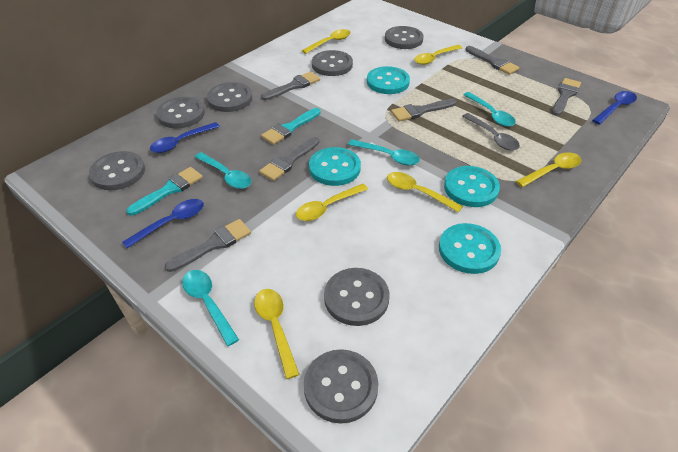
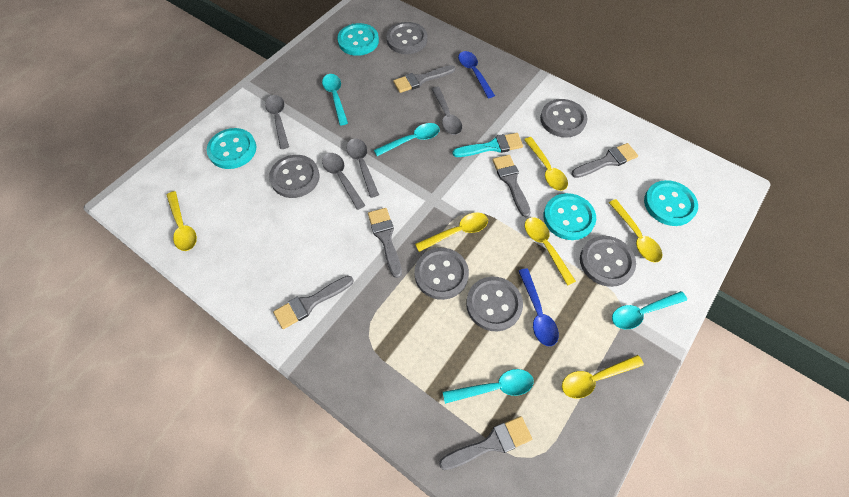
blue spoon: [122,199,204,248] [150,122,220,153] [592,91,637,125] = 3 -> [458,51,495,98] [519,268,559,346] = 2
grey button: [89,151,145,190] [156,97,205,128] [207,82,252,112] [304,349,378,424] [312,50,353,76] [324,268,389,326] [385,26,424,49] = 7 -> [269,155,320,198] [386,22,427,54] [415,248,469,300] [466,277,523,331] [540,99,587,138] [580,236,636,287] = 6
grey spoon: [462,113,520,151] = 1 -> [265,95,289,149] [322,153,366,210] [346,138,379,198] [432,87,462,135] = 4
turquoise brush: [126,167,203,216] [261,108,321,145] = 2 -> [452,133,523,157] = 1

